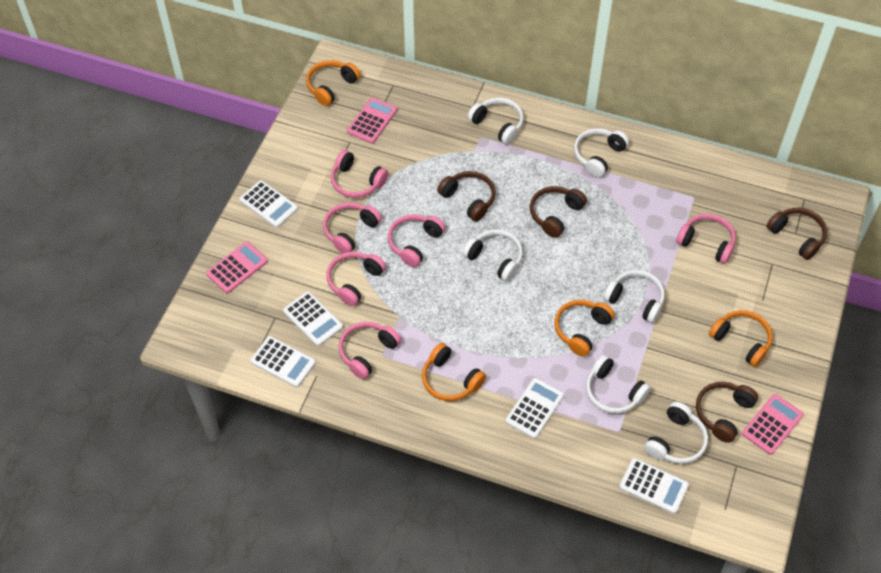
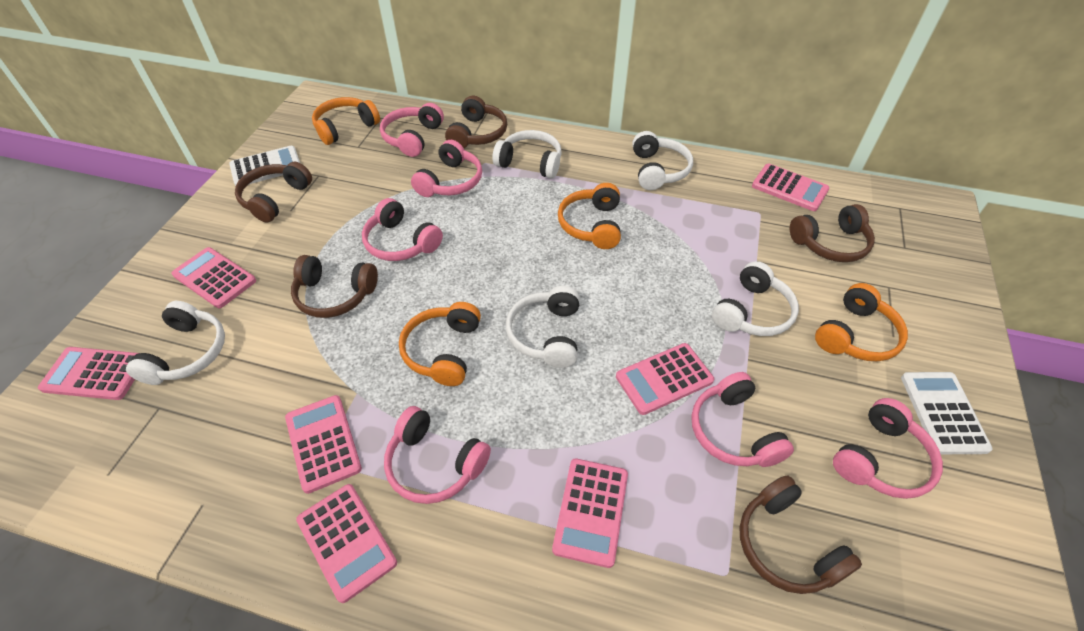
brown headphones: [437,171,496,221] [530,186,587,238] [696,382,758,443] [766,207,827,260] = 4 -> [235,162,312,223] [291,255,378,318] [445,96,507,148] [739,475,862,594] [790,204,875,262] = 5
pink calculator: [206,241,268,293] [347,97,397,143] [742,394,804,455] = 3 -> [38,347,139,400] [172,247,256,308] [285,395,362,494] [296,484,397,603] [552,458,628,568] [616,343,714,415] [752,164,830,211] = 7
white calculator: [239,180,298,228] [250,336,316,387] [283,291,343,346] [506,378,564,439] [619,458,689,514] = 5 -> [229,146,300,186] [901,372,993,454] = 2
white headphones: [463,229,523,282] [468,97,524,145] [574,128,629,177] [586,355,651,414] [603,270,665,323] [644,402,708,464] = 6 -> [126,301,225,385] [493,130,562,178] [506,286,580,368] [632,131,693,190] [712,261,799,336] = 5

